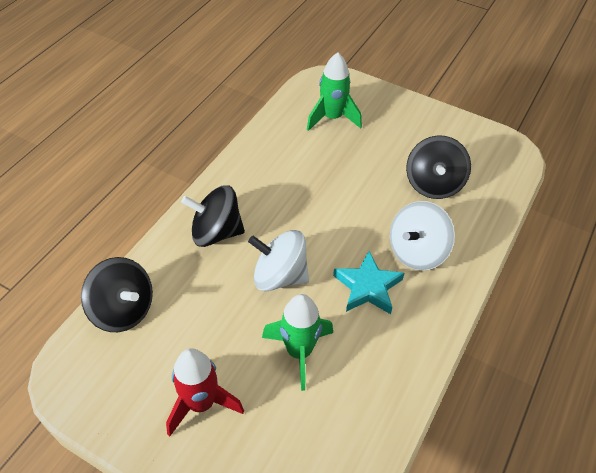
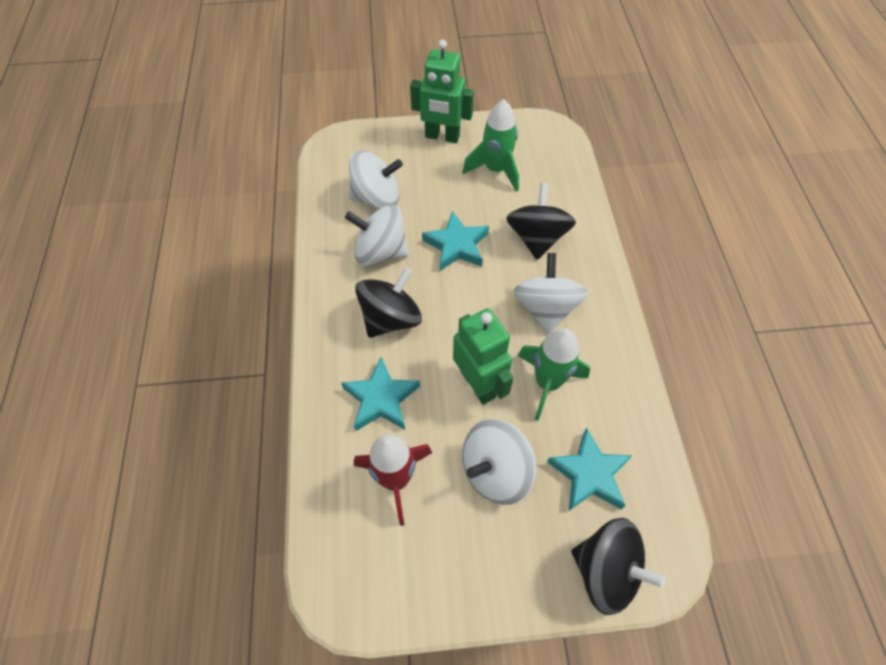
green robot: none = 0 -> [410,39,474,143] [453,308,514,405] = 2
turquoise star: [333,251,404,314] = 1 -> [341,357,420,431] [422,211,489,271] [547,428,633,510] = 3
white spinning top: [248,230,309,291] [390,201,455,270] = 2 -> [345,204,409,266] [349,150,403,209] [462,419,536,505] [513,253,589,334] = 4

